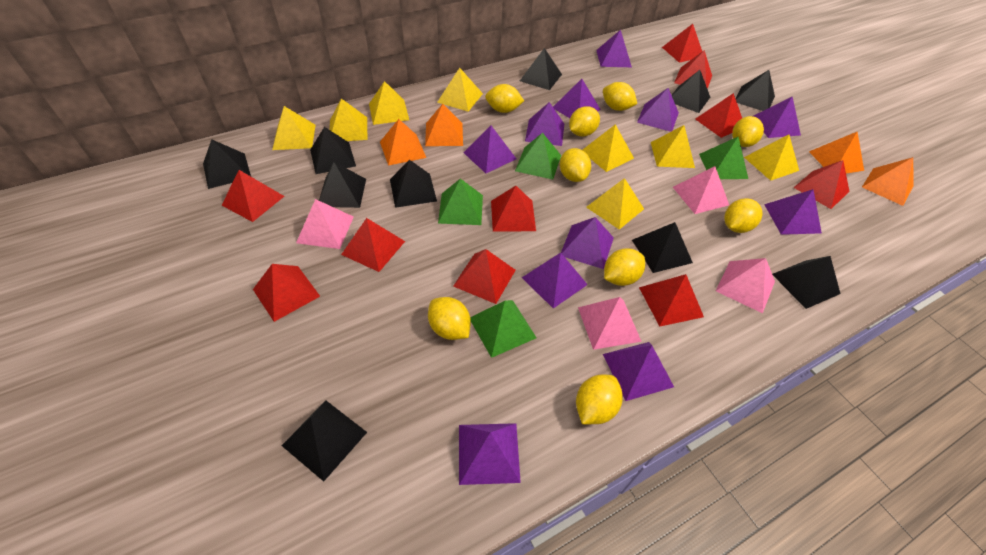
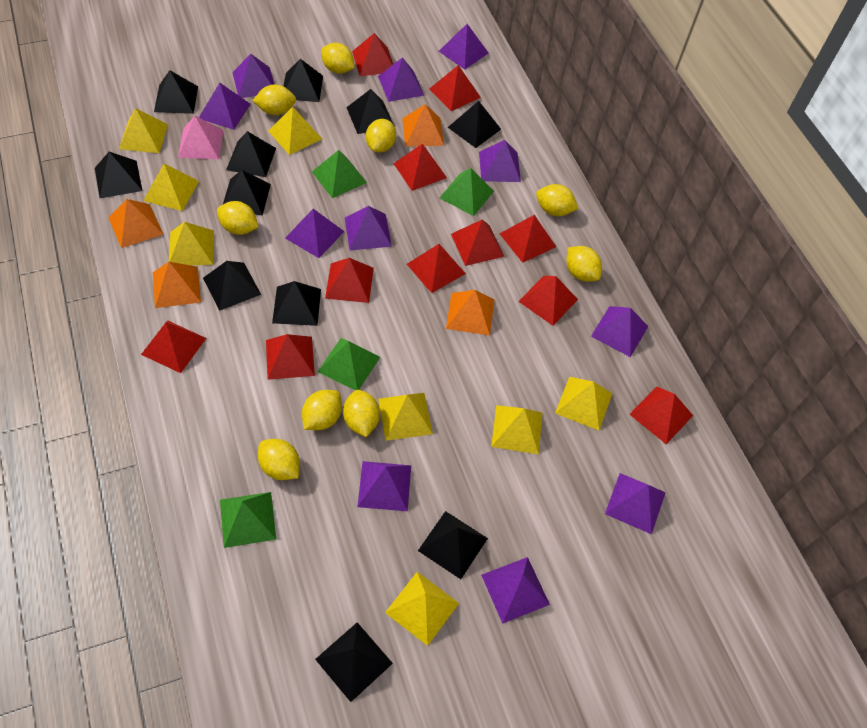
black pyramid: [203,139,251,189] [282,400,367,481] [310,127,356,174] [319,162,366,208] [390,160,437,208] [520,48,562,90] [632,222,693,273] [672,70,710,113] [735,70,775,111] [772,256,840,309] = 10 -> [95,152,142,198] [154,70,198,114] [203,261,261,311] [223,170,271,215] [226,131,276,177] [272,281,321,326] [283,59,323,102] [315,622,393,702] [346,89,395,134] [418,511,488,579] [448,101,501,148] = 11
pink pyramid: [296,199,354,249] [578,297,642,350] [673,166,729,214] [716,258,775,313] = 4 -> [178,116,223,159] = 1
red pyramid: [222,170,284,222] [253,264,320,322] [341,218,405,272] [453,249,516,304] [491,186,536,232] [639,274,704,327] [662,24,702,63] [674,50,712,89] [695,93,742,138] [794,160,850,209] = 10 -> [141,320,206,373] [266,334,315,380] [325,258,374,303] [352,33,393,76] [393,144,447,191] [407,244,466,293] [429,65,481,111] [451,220,504,266] [500,215,556,263] [518,276,578,326] [629,387,693,444] = 11

